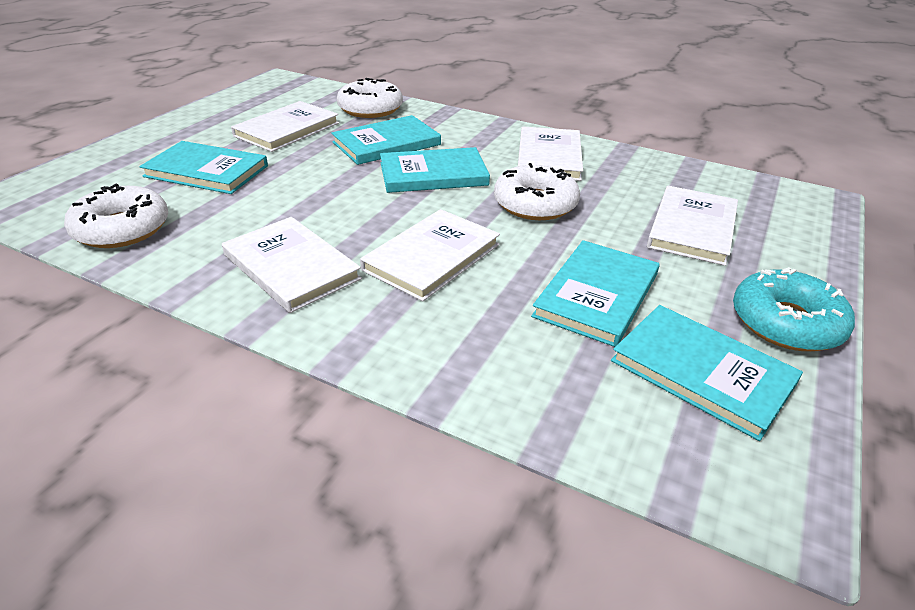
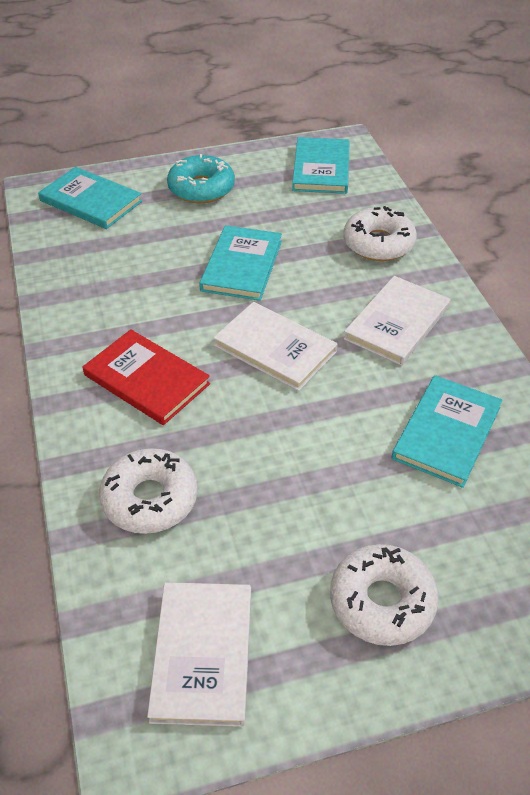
red book: none = 0 -> [83,329,210,425] = 1
turquoise book: [140,141,268,194] [331,115,441,165] [380,147,490,193] [531,240,660,347] [611,305,803,441] = 5 -> [38,167,142,229] [199,225,282,301] [292,137,350,194] [392,375,502,488] = 4
white book: [222,217,362,313] [231,101,339,152] [360,209,500,302] [518,127,583,181] [647,186,738,266] = 5 -> [147,582,251,727] [213,302,338,391] [344,276,450,366] = 3

